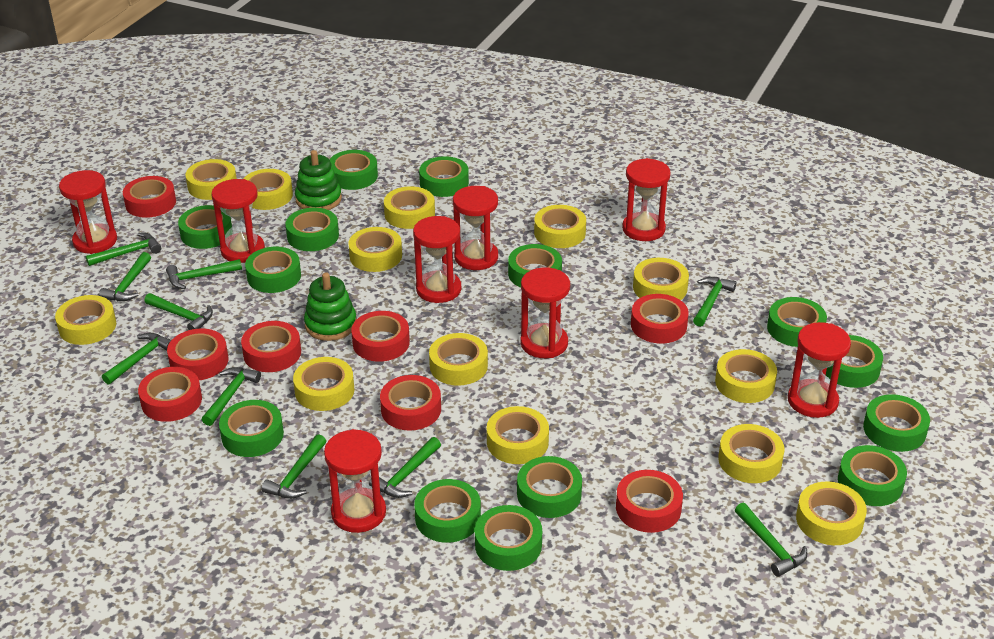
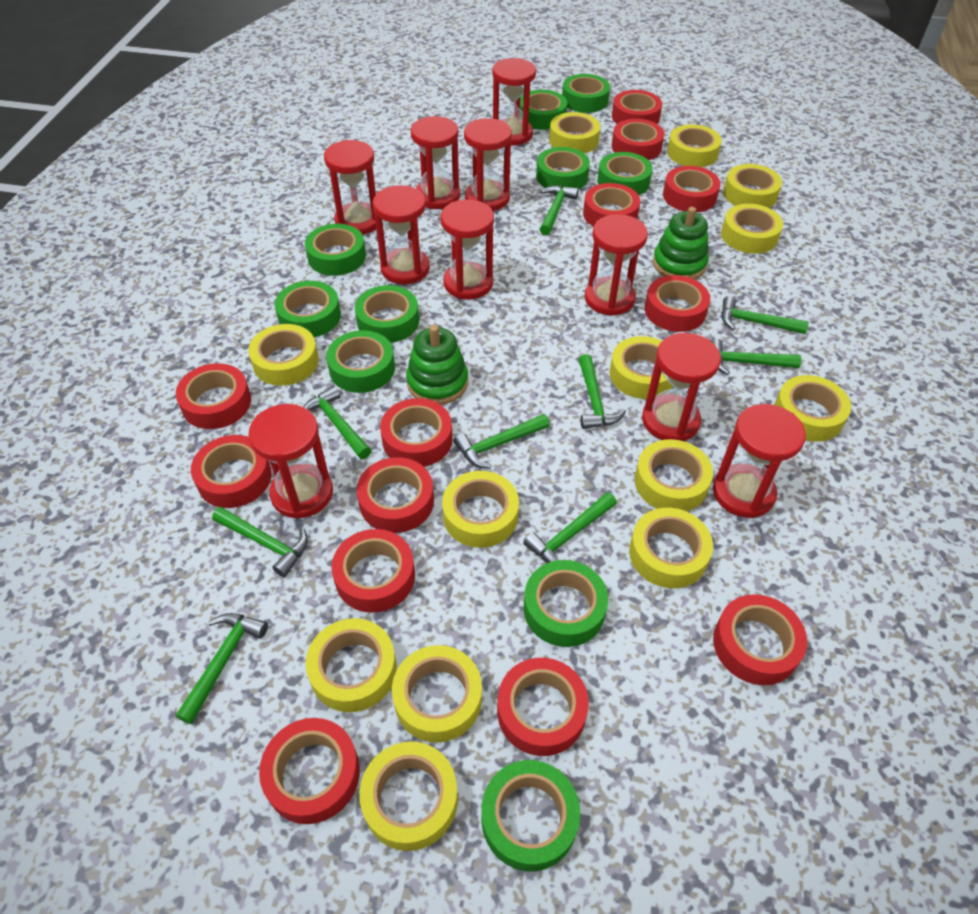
green hammer: [86,233,161,266] [99,252,151,301] [102,333,171,385] [145,293,213,330] [166,259,242,289] [202,367,261,426] [261,434,326,499] [369,437,441,498] [693,277,736,327] [735,503,807,577] = 10 -> [176,613,268,724] [212,507,308,577] [303,385,371,459] [454,414,550,469] [523,492,617,563] [540,185,579,235] [579,354,626,429] [710,338,802,375] [721,296,809,334] = 9
green tape: [178,205,232,249] [219,400,284,457] [245,247,301,293] [285,208,339,251] [329,150,378,190] [414,479,481,543] [419,156,469,197] [475,505,542,571] [508,244,562,288] [517,456,582,518] [767,297,827,347] [826,335,883,388] [838,445,907,506] [863,394,930,452] = 14 -> [275,281,341,337] [305,224,366,276] [326,330,395,393] [355,285,419,343] [482,760,580,871] [520,90,567,130] [524,560,608,647] [536,147,590,189] [562,74,610,113] [597,152,653,195] = 10
red hourglass: [59,170,117,254] [211,179,265,263] [324,429,386,533] [413,216,461,303] [453,186,498,270] [520,267,570,358] [622,158,671,241] [788,322,851,418] = 8 -> [249,404,333,519] [324,140,376,235] [373,185,430,284] [410,116,460,209] [440,200,494,299] [464,118,512,211] [492,58,536,146] [585,214,648,316] [642,333,721,441] [713,404,806,518] = 10
red tape: [123,176,176,218] [138,367,202,422] [167,328,228,380] [241,321,301,372] [351,311,410,362] [380,375,441,431] [616,470,683,533] [631,294,689,344] = 8 -> [176,363,251,429] [191,435,272,508] [259,718,360,824] [332,529,415,613] [357,457,434,533] [380,398,453,467] [497,658,589,756] [583,183,640,227] [612,90,662,124] [612,119,664,160] [644,275,710,332] [663,166,721,212] [713,594,807,685] = 13

